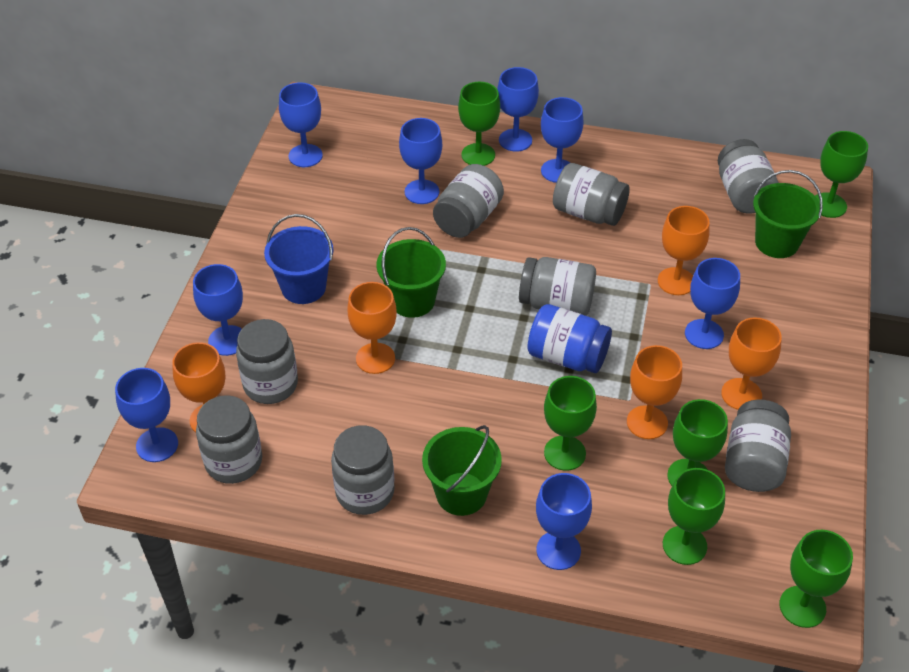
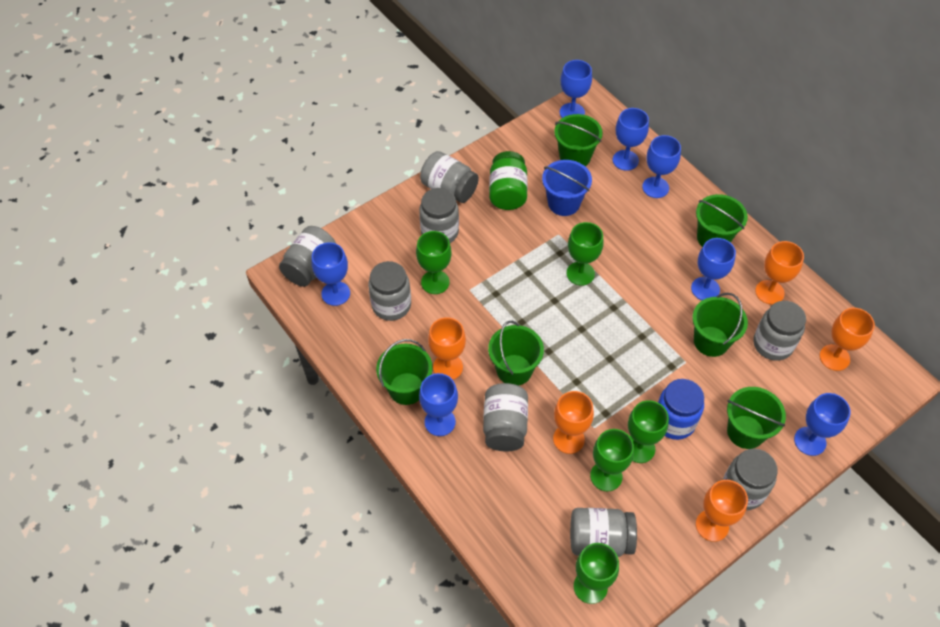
blue goblet: [115,368,178,462] [193,264,243,356] [279,82,323,167] [399,118,442,204] [497,67,539,152] [536,473,592,570] [541,97,584,183] [685,258,740,349] = 8 -> [312,242,350,306] [419,373,458,436] [560,60,592,118] [613,108,649,171] [642,135,681,198] [691,238,736,300] [794,393,851,456] = 7
green bucket: [376,227,446,318] [422,425,502,516] [753,170,823,258] = 3 -> [376,339,433,405] [488,321,544,386] [554,114,603,167] [693,293,748,357] [696,194,748,247] [727,387,786,449] = 6
green goblet: [458,82,500,166] [544,376,597,471] [663,468,725,565] [667,399,728,486] [779,530,853,628] [815,131,868,218] = 6 -> [416,231,452,294] [567,222,604,286] [574,543,619,604] [590,429,634,491] [628,400,669,463] = 5
green jar: none = 0 -> [489,151,527,210] = 1

